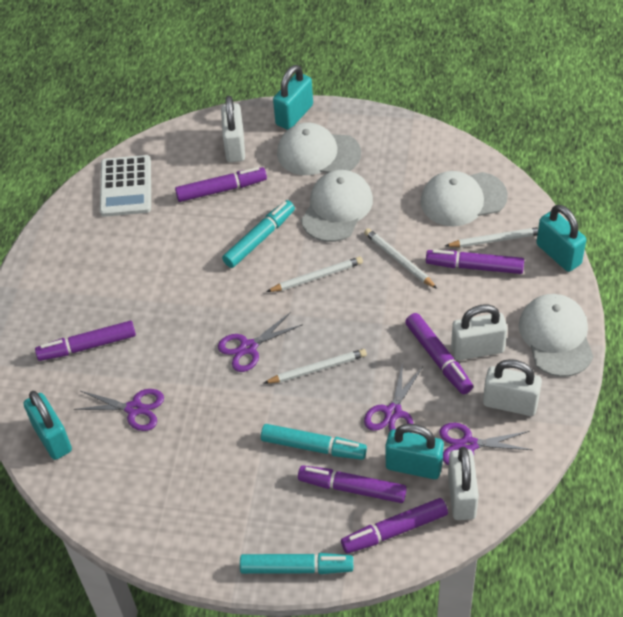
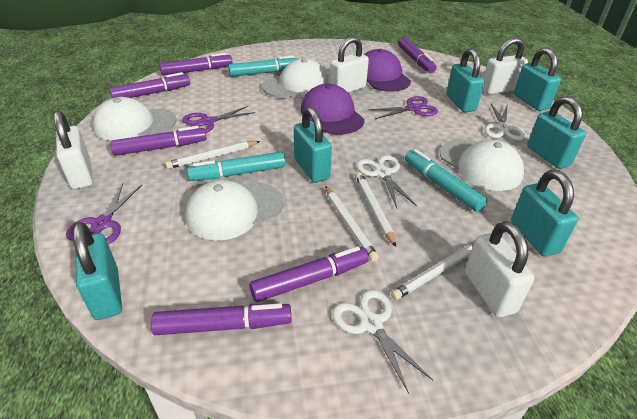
purple cap: none = 0 -> [301,84,365,134] [364,49,411,92] = 2
purple scissors: [74,389,164,431] [218,312,303,372] [364,362,422,433] [440,423,532,465] = 4 -> [66,184,142,244] [182,106,255,133] [368,96,438,119] = 3
turquoise padlock: [23,391,72,460] [273,65,313,130] [386,424,444,479] [536,205,586,272] = 4 -> [73,222,122,320] [294,106,332,183] [446,48,485,112] [511,170,578,256] [514,47,561,111] [527,96,586,169] = 6
white calculator: [100,155,151,217] = 1 -> none = 0
white scissors: none = 0 -> [332,290,433,394] [357,155,417,208] [484,103,526,141] = 3

